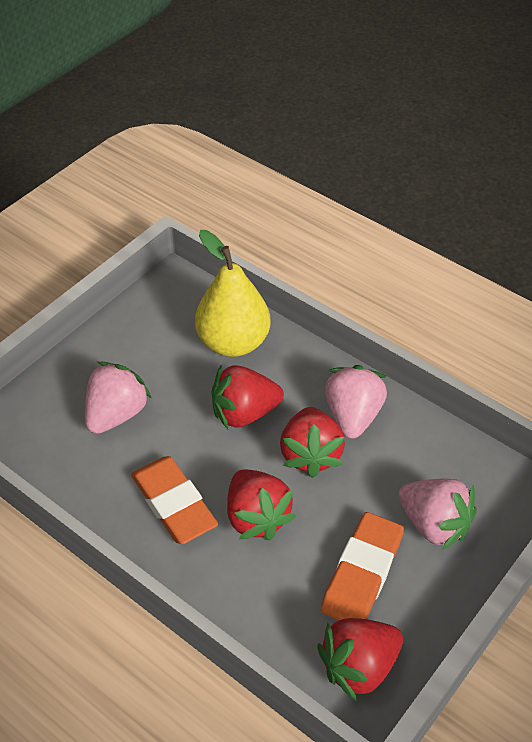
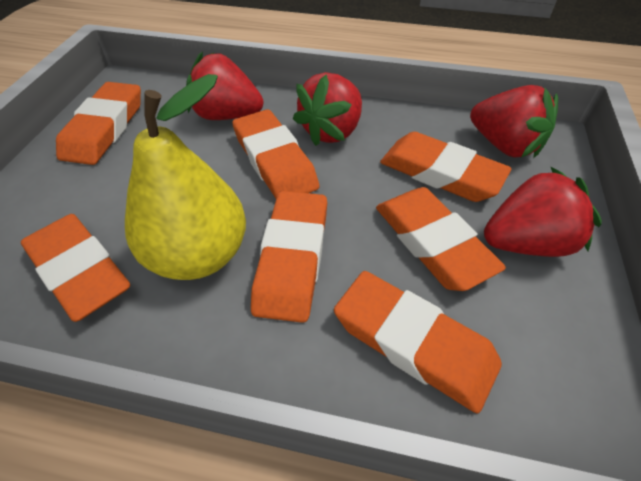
orange eraser: [131,456,218,544] [321,512,404,620] = 2 -> [21,214,130,322] [56,82,141,165] [232,109,320,198] [251,191,327,323] [334,271,502,413] [376,187,506,291] [380,132,511,202] = 7
pink strawberry: [85,362,152,434] [325,365,387,439] [398,479,477,550] = 3 -> none = 0

